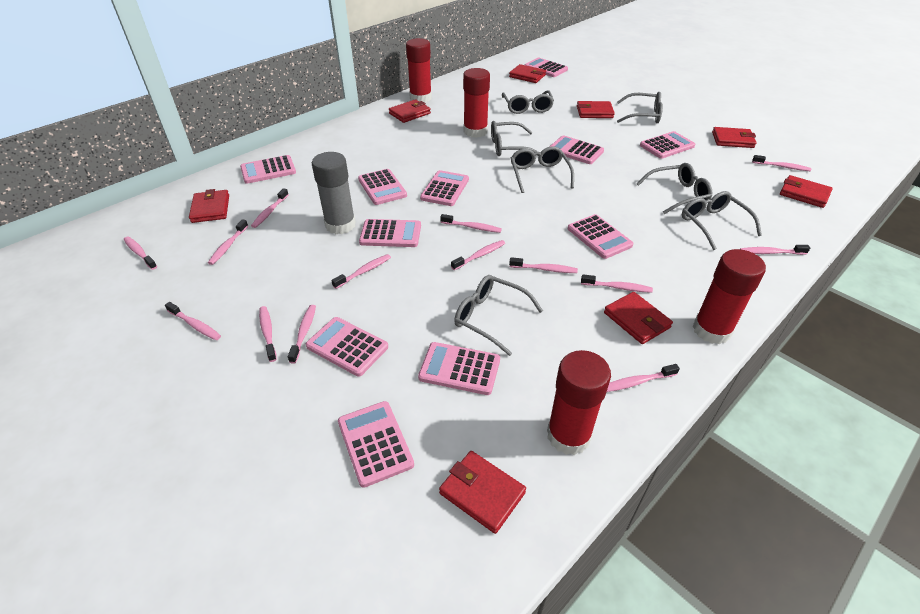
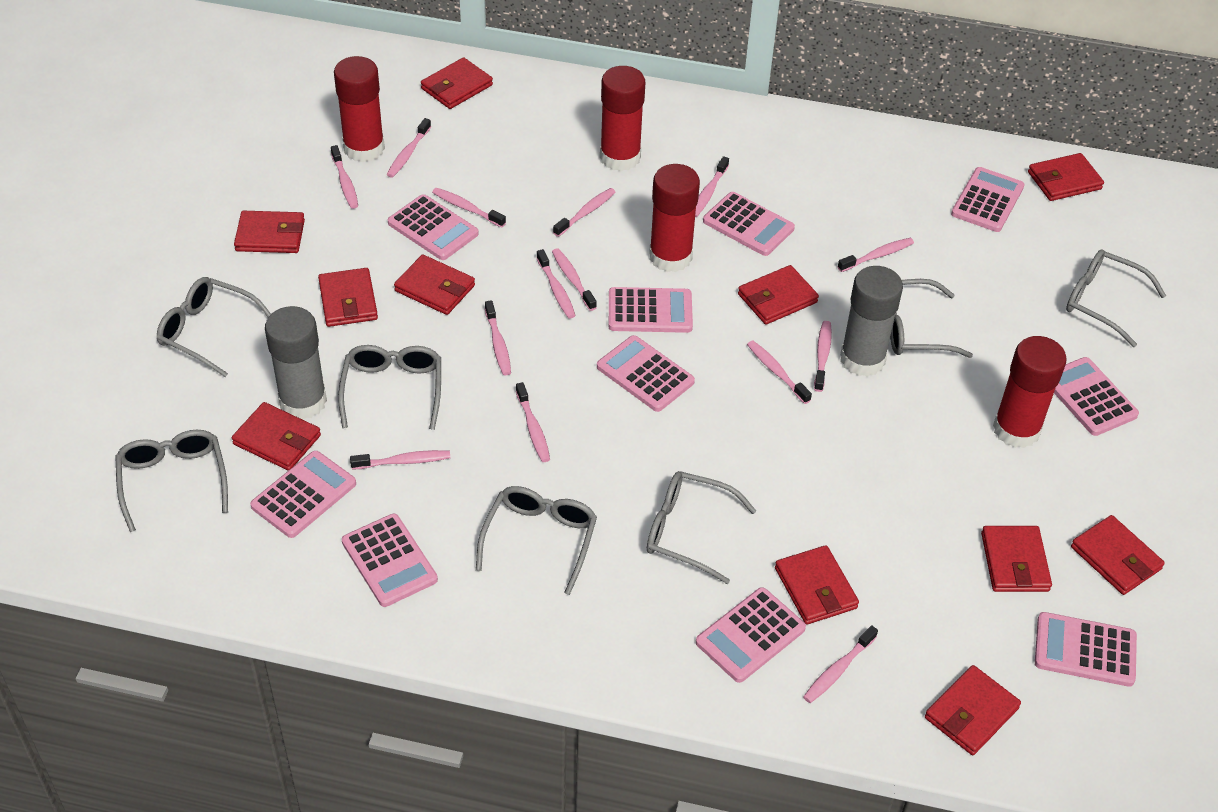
grey glue stick: [312,152,356,234] = 1 -> [265,306,327,420] [840,266,903,377] = 2
pink calculator: [240,155,296,184] [306,317,388,377] [338,401,414,488] [358,169,407,205] [359,219,421,247] [418,342,500,395] [420,170,469,206] [525,58,568,77] [549,135,604,164] [568,214,634,259] [640,131,695,159] = 11 -> [250,451,356,538] [342,514,438,607] [388,194,479,260] [597,335,695,412] [609,287,693,333] [696,587,806,683] [703,192,795,256] [951,167,1025,232] [1035,612,1137,687] [1054,357,1139,436] = 10
red wallet: [189,189,229,223] [389,99,431,123] [439,451,526,534] [509,64,546,83] [577,101,615,118] [604,292,673,344] [712,127,757,148] [780,175,833,208] = 8 -> [232,402,321,471] [234,211,305,253] [318,268,378,327] [394,254,475,315] [421,57,493,109] [738,265,819,325] [775,545,859,625] [925,665,1021,755] [981,526,1052,592] [1028,153,1104,201] [1071,515,1165,595] = 11

